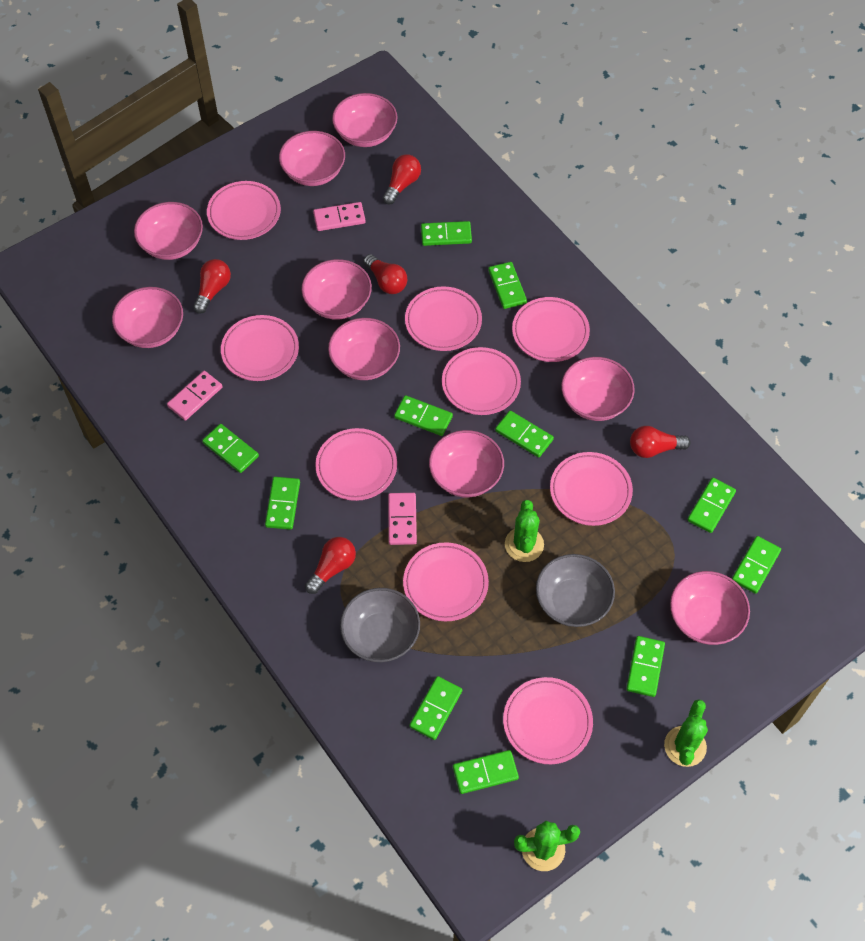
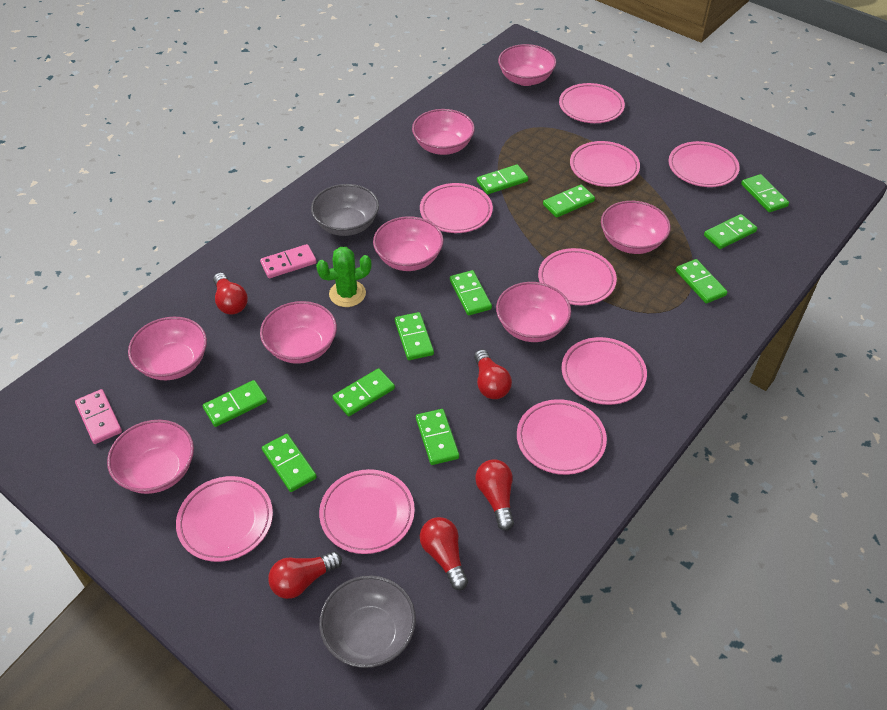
green cactus: [505,500,544,562] [514,821,580,871] [664,699,708,767] = 3 -> [316,247,371,307] = 1
pink bowl: [112,287,183,348] [134,202,203,260] [279,131,345,186] [301,259,372,320] [328,318,400,380] [332,93,398,147] [429,430,504,498] [561,357,635,421] [670,571,750,645] = 9 -> [107,420,194,494] [128,317,207,380] [260,301,337,364] [373,216,443,271] [412,109,475,155] [496,282,571,342] [498,44,556,86] [601,201,671,254] = 8
pink domino: [167,371,222,421] [313,202,366,231] [388,493,417,545] = 3 -> [75,389,122,444] [260,244,317,278] = 2

